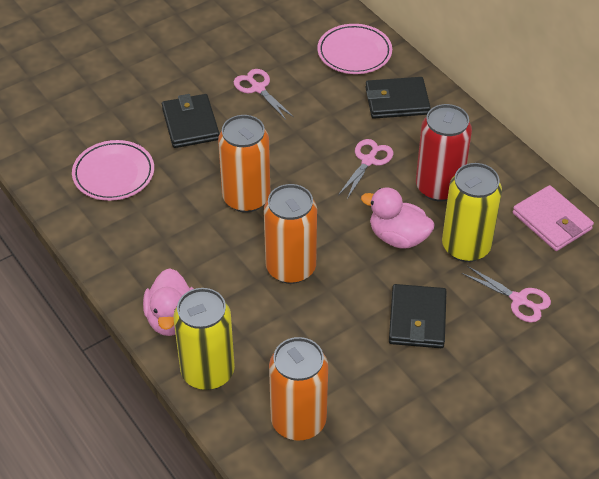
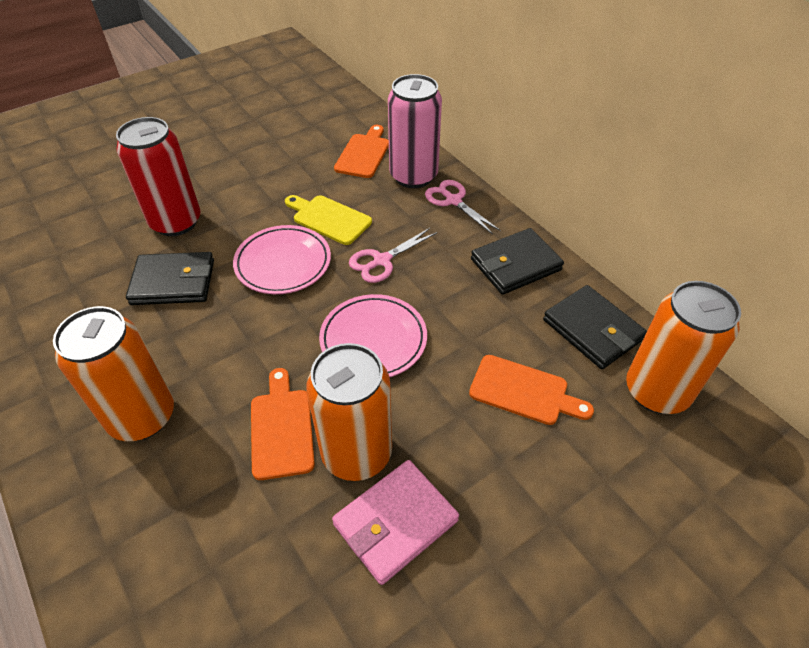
orange cutting board: none = 0 -> [251,368,315,480] [334,125,389,178] [469,355,594,425] = 3
pink can: none = 0 -> [388,74,442,188] = 1
pink duck: [143,268,194,336] [361,188,435,248] = 2 -> none = 0
pink scissors: [234,69,294,120] [338,139,393,199] [462,266,551,323] = 3 -> [349,228,437,283] [425,180,501,235] = 2
yellow can: [173,288,235,390] [442,163,502,262] = 2 -> none = 0
yellow cutting board: none = 0 -> [285,195,372,245] = 1

